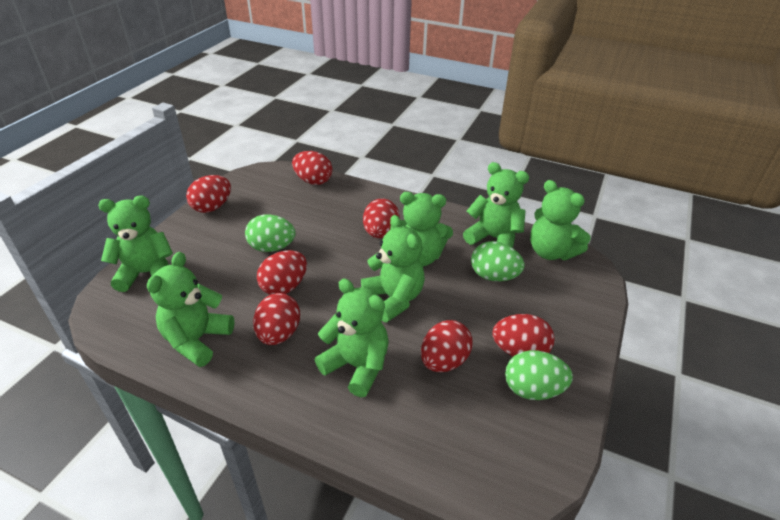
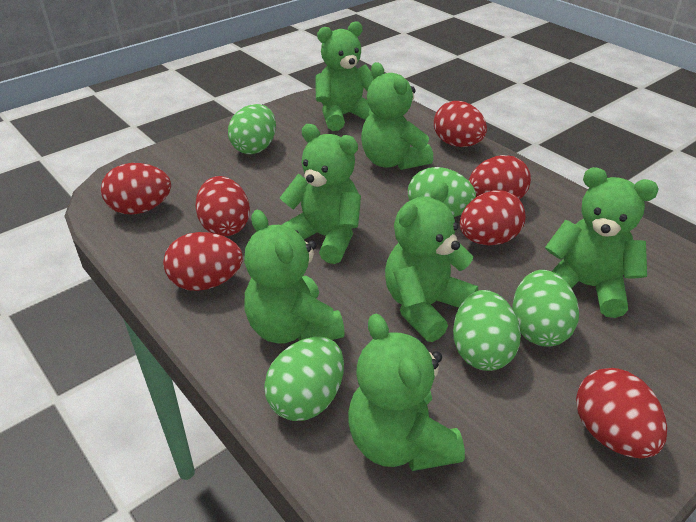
green egg: [245,214,296,252] [471,241,525,281] [505,350,573,400] = 3 -> [228,104,276,154] [264,337,344,421] [408,167,476,217] [453,290,521,371] [512,270,579,347] = 5

